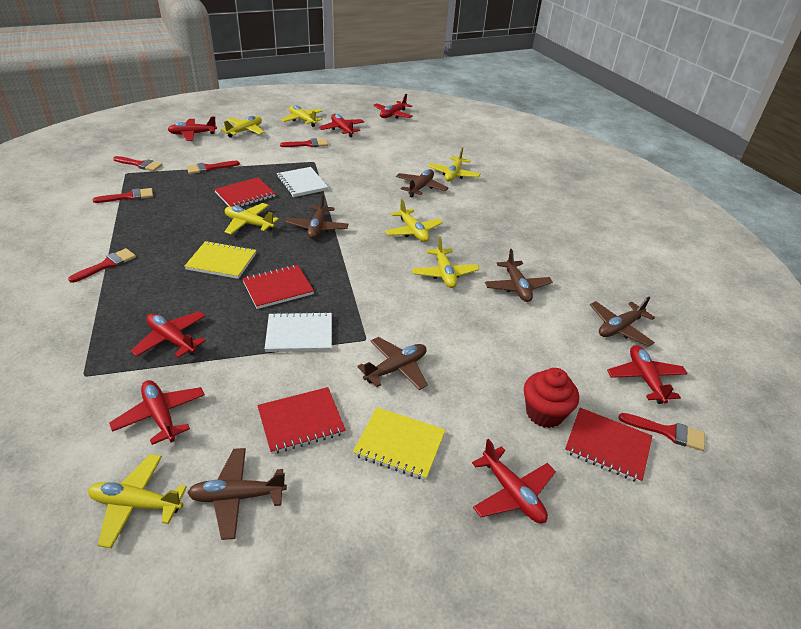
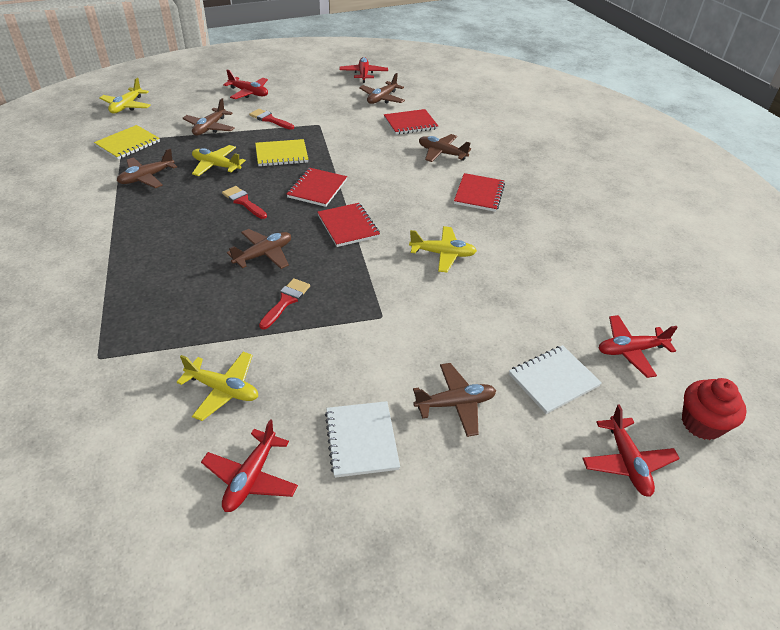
red brush: [68,248,136,283] [93,188,153,203] [113,156,163,171] [186,161,240,174] [280,138,328,147] [619,413,705,451] = 6 -> [222,186,267,219] [249,109,294,130] [259,278,310,329] = 3
red plane: [109,380,205,445] [131,311,206,358] [168,117,217,141] [319,114,364,137] [373,94,413,119] [472,439,556,523] [607,345,688,404] = 7 -> [201,419,298,512] [223,69,268,99] [339,57,388,83] [582,404,680,497] [599,315,678,378] = 5
yellow plane: [88,454,187,548] [221,116,265,138] [225,203,279,234] [280,105,322,127] [385,199,443,242] [412,236,479,288] [428,147,481,182] = 7 -> [99,78,151,113] [177,352,258,421] [192,145,246,176] [409,226,477,272] = 4

